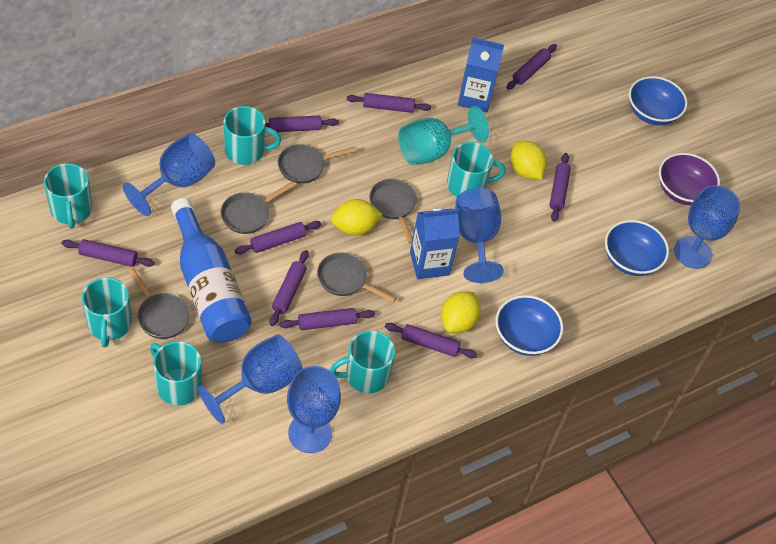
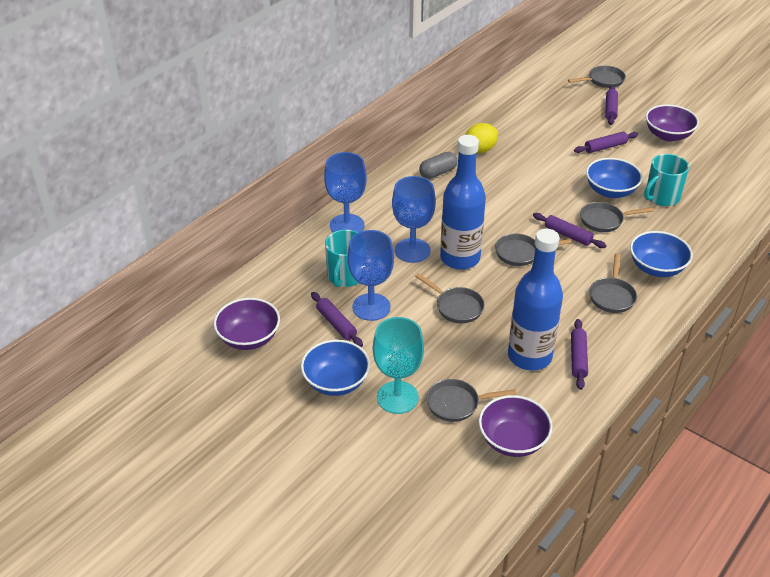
blue bottle: [171,198,252,343] = 1 -> [440,135,486,270] [508,229,563,371] = 2
blue carton: [410,207,460,279] [458,37,504,112] = 2 -> none = 0
blue goblet: [123,133,215,216] [198,334,303,424] [287,366,341,453] [455,188,504,283] [674,185,741,269] = 5 -> [324,152,367,233] [347,230,394,321] [392,176,436,263] = 3
grey capsule: none = 0 -> [419,152,458,179] = 1
grey pan: [128,268,190,339] [221,182,295,234] [278,144,357,184] [317,253,396,303] [369,179,417,244] = 5 -> [415,273,485,323] [426,379,516,422] [495,234,572,266] [568,66,626,88] [580,202,654,232] [589,253,637,313] = 6
purple bowl: [659,153,720,205] = 1 -> [214,298,280,350] [479,395,552,457] [646,105,699,141] = 3
purple rolling pin: [61,239,155,267] [235,221,321,254] [265,115,339,132] [270,250,309,326] [279,308,375,330] [347,93,431,113] [385,323,477,358] [506,44,557,90] [549,153,571,222] = 9 -> [311,292,363,347] [533,213,607,248] [571,319,588,390] [574,132,638,153] [605,85,618,125] = 5
turquoise mug: [44,163,92,229] [82,277,132,348] [150,341,202,406] [224,106,281,165] [330,330,395,393] [447,142,506,197] = 6 -> [325,230,359,287] [644,154,689,206] = 2
yellow lemon: [331,199,383,236] [441,291,481,333] [510,141,547,180] = 3 -> [465,123,498,153] = 1

